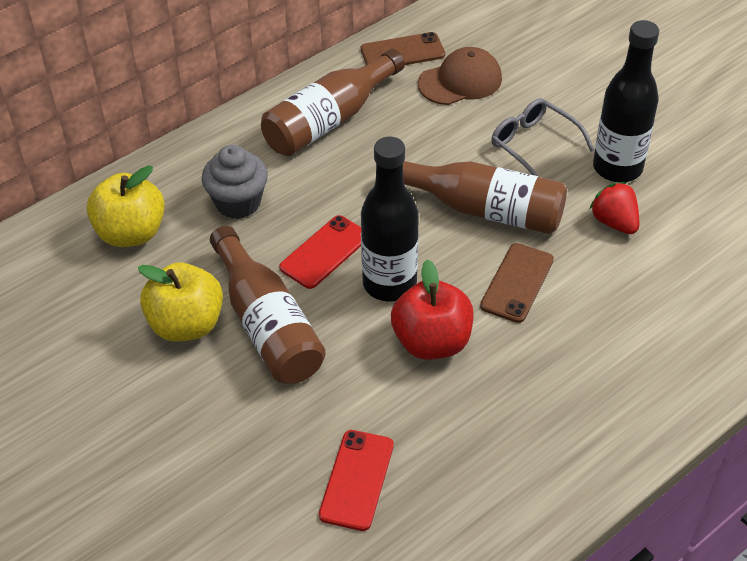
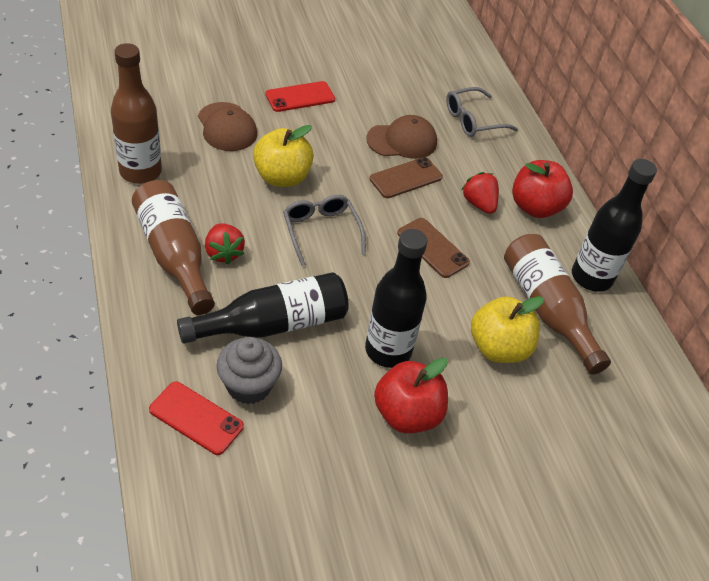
black bottle: [361,137,419,302] [593,20,659,182] = 2 -> [177,272,349,344] [365,229,428,368] [572,159,657,292] = 3
brown cap: [418,47,502,105] = 1 -> [198,102,257,151] [366,115,437,159] = 2
grey glasses: [491,98,595,177] = 1 -> [283,195,366,266] [446,87,518,137] = 2
red apple: [391,259,474,360] = 1 -> [374,358,448,433] [512,160,573,218] = 2
red strawberry: [590,182,639,234] = 1 -> [205,224,245,265] [462,172,499,214] = 2

